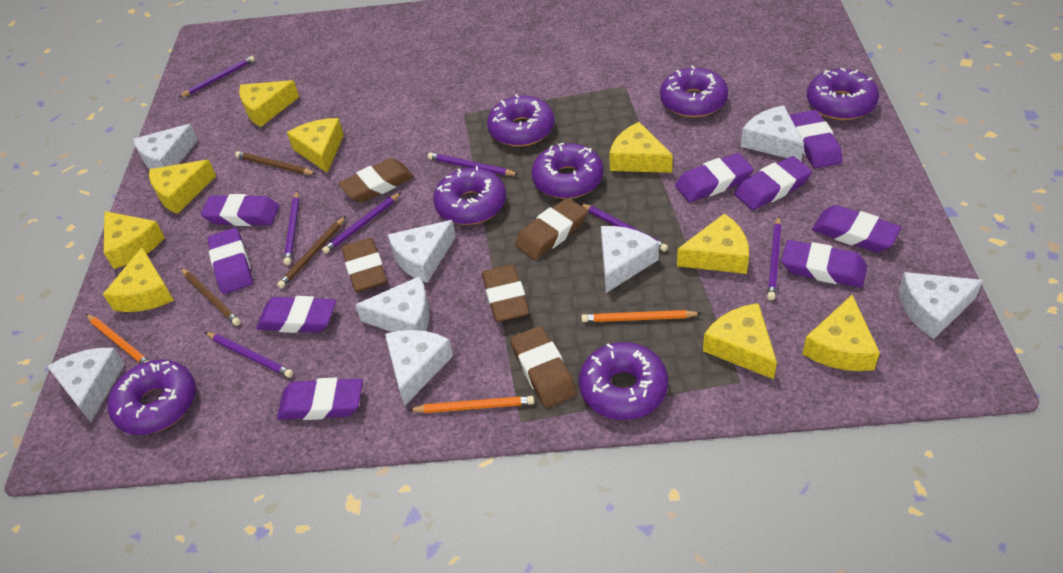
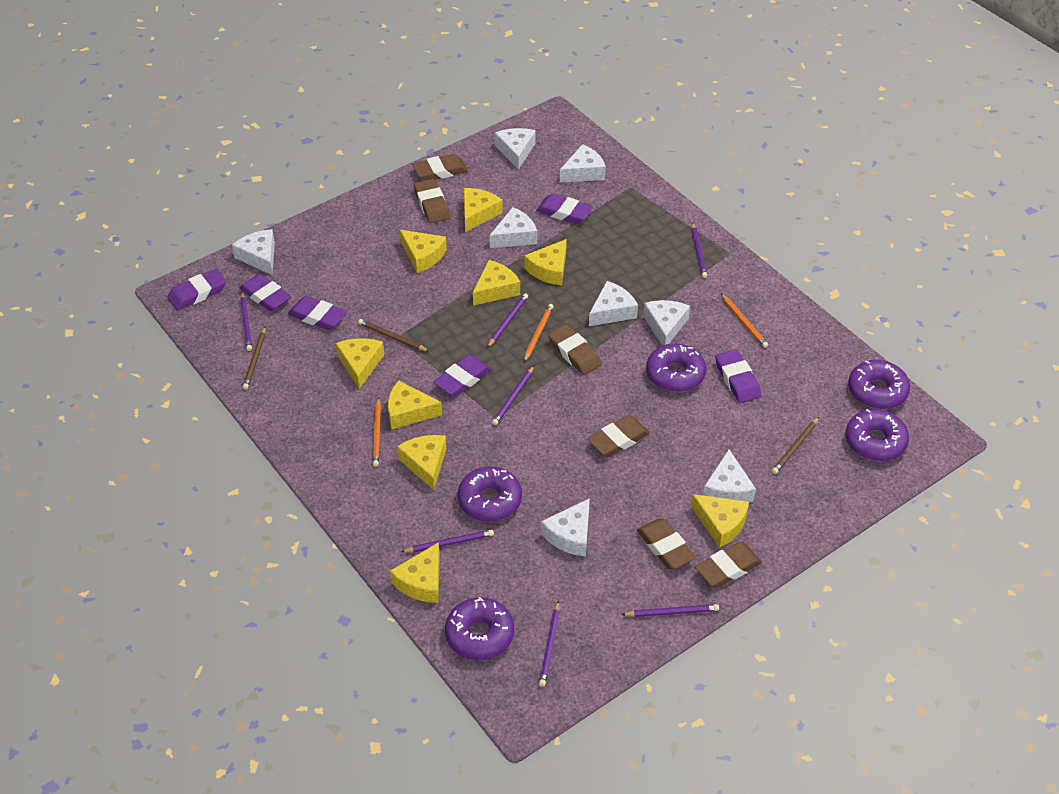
brown eraser: [339,158,414,202] [342,238,387,292] [482,264,530,322] [510,326,577,408] [515,198,588,260] = 5 -> [412,154,468,181] [414,179,450,223] [548,325,602,375] [588,415,650,457] [637,518,696,569] [695,542,762,588] = 6
purple donut: [108,359,196,435] [433,166,506,225] [487,94,555,147] [531,143,604,199] [579,342,668,420] [660,66,728,118] [807,68,879,120] = 7 -> [445,597,514,660] [458,466,522,522] [646,343,706,392] [846,409,909,461] [848,360,910,409] = 5
purple eraser: [201,194,279,226] [208,228,253,294] [256,296,336,333] [277,377,363,420] [675,153,754,202] [734,156,812,210] [782,240,867,288] [790,110,842,168] [812,205,901,252] = 9 -> [167,269,226,311] [239,274,291,311] [288,296,347,330] [433,355,491,396] [536,194,593,224] [715,349,761,403] = 6

